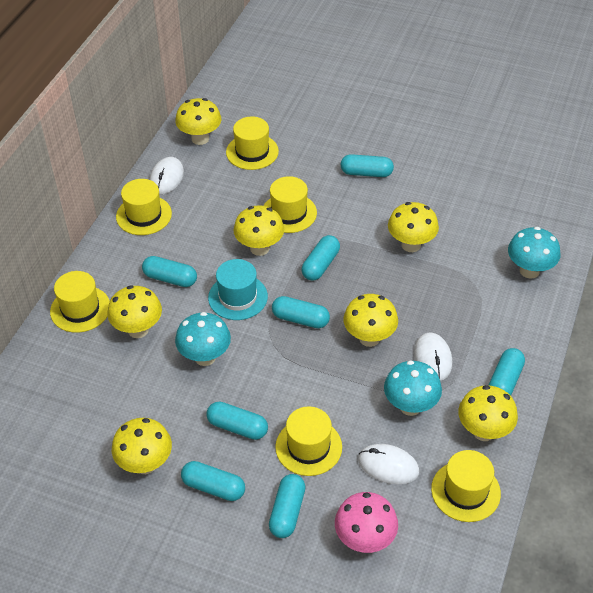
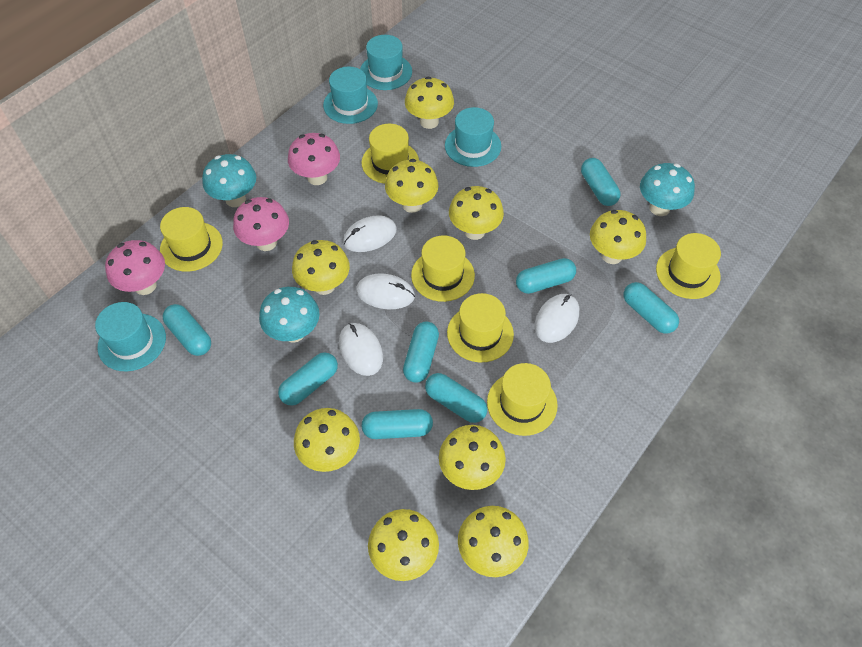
pink mushroom: [335,492,398,553] = 1 -> [105,240,165,295] [233,197,289,251] [288,133,340,185] = 3
turquoise hat: [208,259,268,320] = 1 -> [95,302,166,371] [323,67,378,124] [360,35,412,90] [445,107,501,167] = 4
white mouse: [150,157,184,194] [358,444,419,484] [414,333,452,381] = 3 -> [339,323,383,376] [343,216,397,252] [356,273,415,309] [534,294,579,343] = 4
yellow mushroom: [107,285,162,338] [112,418,172,474] [175,98,221,145] [234,205,284,256] [343,294,398,347] [388,202,439,252] [458,385,518,441] = 7 -> [292,240,350,295] [294,408,360,472] [368,509,439,581] [385,159,438,213] [405,77,454,129] [439,425,506,490] [449,186,504,240] [458,506,529,577] [590,210,646,264] = 9

